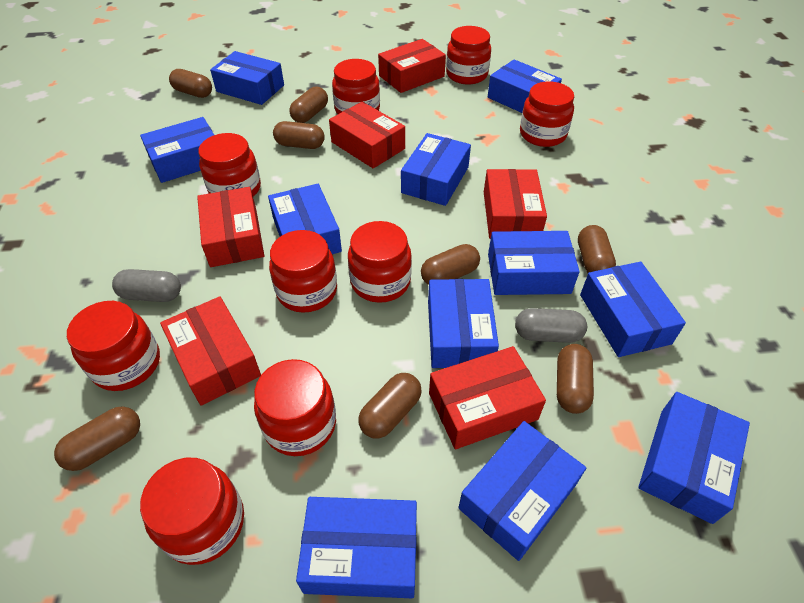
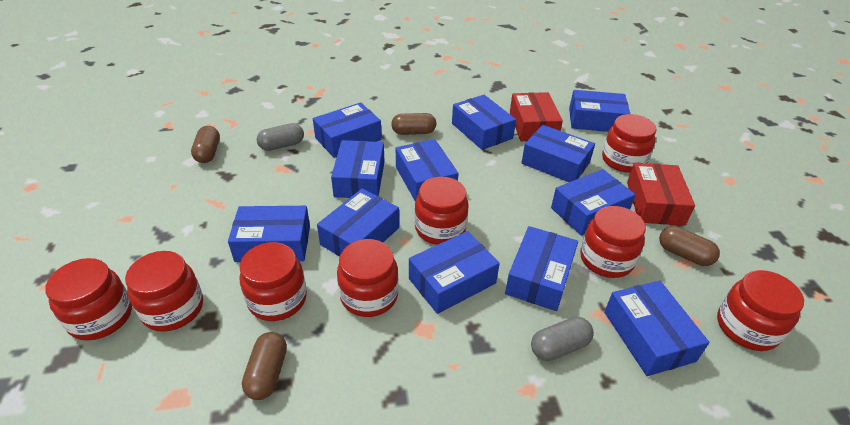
blue box: [140,117,214,183] [210,51,284,105] [268,184,342,254] [296,497,417,598] [401,133,471,206] [428,279,499,368] [458,421,586,561] [488,60,562,113] [488,231,580,295] [580,262,686,357] [638,392,750,524] = 11 -> [228,206,310,262] [313,102,382,157] [317,189,399,257] [331,140,385,198] [396,139,459,202] [409,231,500,314] [452,95,516,150] [505,226,578,311] [521,125,595,182] [551,169,636,236] [569,90,630,132] [604,280,709,376] = 12
brown capsule: [54,406,140,471] [169,69,212,98] [273,121,325,149] [289,87,328,123] [358,373,422,438] [421,244,480,285] [557,344,594,414] [578,225,616,273] = 8 -> [191,126,220,163] [242,332,287,400] [391,113,436,135] [659,226,720,266] = 4
red box: [160,296,261,406] [197,187,264,267] [329,102,405,168] [378,39,446,93] [429,346,546,449] [484,169,547,239] = 6 -> [510,92,563,141] [627,163,695,226] = 2
red jar: [67,301,160,391] [140,458,244,565] [198,133,261,197] [254,359,336,456] [269,230,337,313] [332,59,380,114] [348,221,412,303] [446,26,491,84] [520,81,574,147] = 9 -> [45,258,132,341] [125,251,203,332] [240,242,307,321] [337,239,399,317] [415,177,469,245] [580,206,646,278] [602,114,657,173] [717,270,804,351] = 8

